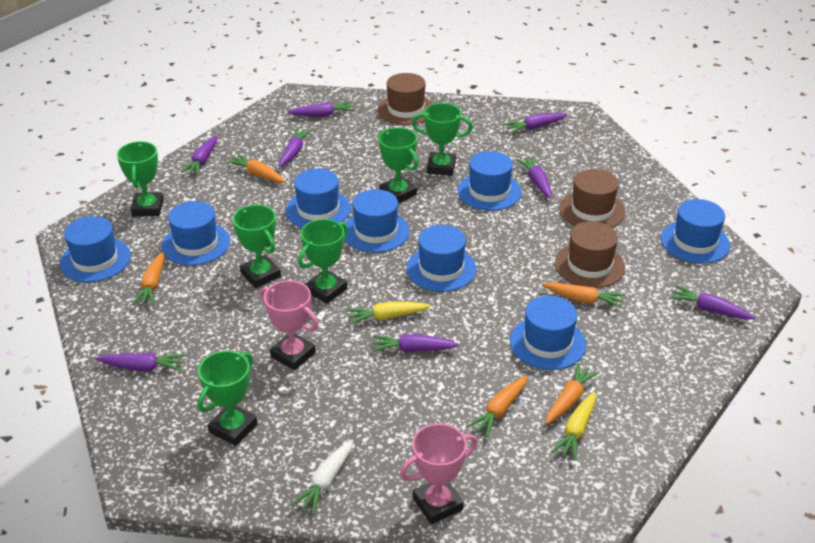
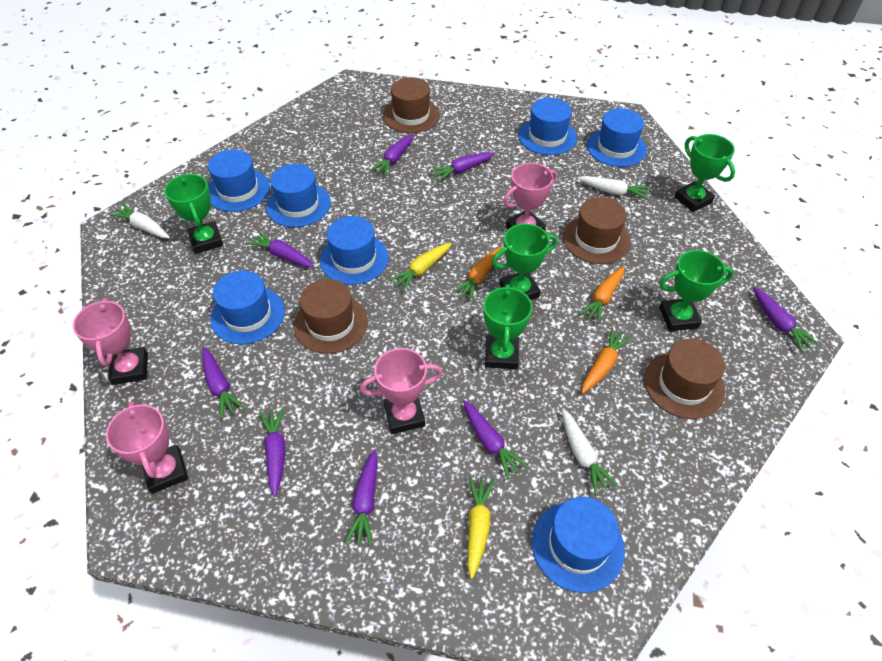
blue hat: [60,216,131,282] [162,201,231,266] [286,169,351,228] [345,189,410,253] [406,225,477,292] [457,151,522,211] [510,296,586,370] [661,199,730,263] = 8 -> [208,149,270,212] [210,271,285,345] [266,164,331,227] [320,216,389,285] [518,98,577,155] [532,497,625,593] [587,108,647,167] = 7
brown hat: [377,73,433,125] [555,221,625,288] [559,169,625,228] = 3 -> [293,279,368,354] [383,77,440,133] [563,197,631,264] [644,339,725,419] = 4
green trophy: [117,141,164,216] [198,351,257,446] [232,205,281,288] [298,219,348,304] [378,127,419,203] [412,103,473,176] = 6 -> [164,174,223,254] [483,284,532,369] [492,223,558,300] [659,250,734,331] [674,134,735,212] = 5
orange carrot: [132,252,165,306] [226,154,286,183] [467,376,528,438] [542,282,625,309] [545,363,600,424] = 5 -> [452,246,503,301] [579,266,625,324] [581,327,633,393] = 3
pink trophy: [260,280,318,370] [400,423,478,524] = 2 -> [73,298,148,385] [106,401,188,494] [360,348,443,434] [503,163,557,231] = 4
white carrot: [291,440,353,515] = 1 -> [109,203,170,238] [562,408,619,496] [578,176,651,200] = 3

